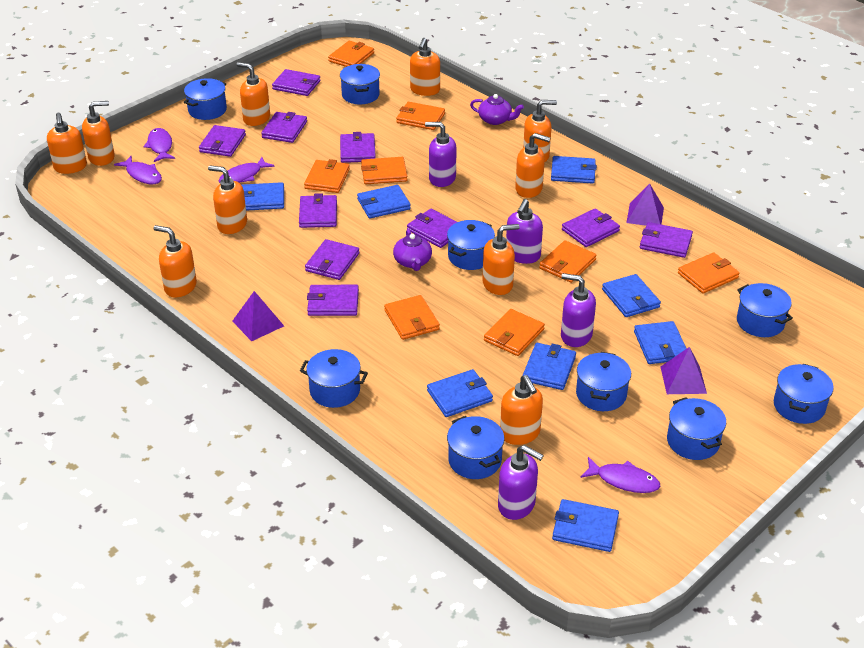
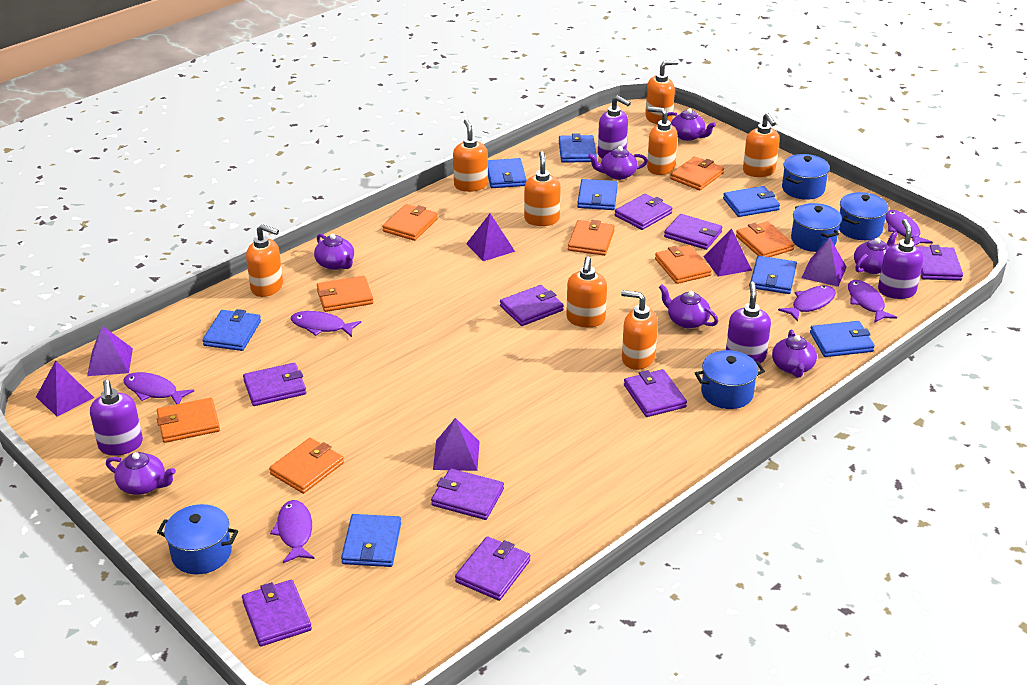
blue pot: [184,78,227,120] [300,349,368,408] [340,64,380,104] [447,220,495,270] [447,416,504,479] [576,352,631,411] [667,397,726,460] [737,283,793,337] [774,364,834,424] = 9 -> [157,504,238,575] [695,350,765,409] [782,154,830,200] [791,203,842,252] [839,192,888,240] = 5
orange soap dispenser: [47,113,87,174] [82,101,115,166] [153,225,197,297] [208,165,247,234] [237,62,270,126] [410,38,440,96] [482,224,520,295] [500,375,543,445] [515,133,550,198] [523,100,557,162] = 10 -> [246,224,283,297] [453,119,488,192] [524,151,561,226] [566,257,607,327] [621,290,658,370] [645,60,678,125] [647,107,678,175] [743,113,780,177] = 8
purple fish: [114,156,162,184] [143,128,175,162] [219,157,275,183] [580,457,660,493] = 4 -> [123,372,194,404] [270,500,315,563] [291,311,361,337] [778,286,836,322] [848,280,897,323] [885,210,933,246] = 6
purple pyramid: [232,291,284,341] [626,184,664,226] [661,347,707,394] = 3 -> [36,361,94,417] [87,326,133,376] [433,418,480,471] [466,213,515,261] [703,228,752,277] [801,238,847,287] = 6
purple teapot: [393,229,432,271] [470,94,524,125] = 2 -> [106,452,176,495] [314,234,354,270] [588,146,648,180] [659,284,718,329] [667,108,716,141] [772,330,817,377] [854,231,898,274] = 7
purple wallet: [199,125,246,157] [261,112,307,143] [272,69,320,96] [299,193,337,228] [305,239,359,280] [307,285,359,316] [340,132,376,163] [407,209,457,248] [562,208,620,247] [640,222,693,258] = 10 -> [242,580,312,646] [243,363,306,406] [431,468,504,520] [455,536,530,601] [500,285,564,326] [615,194,673,230] [624,369,687,417] [664,214,722,250] [916,245,963,281] = 9

